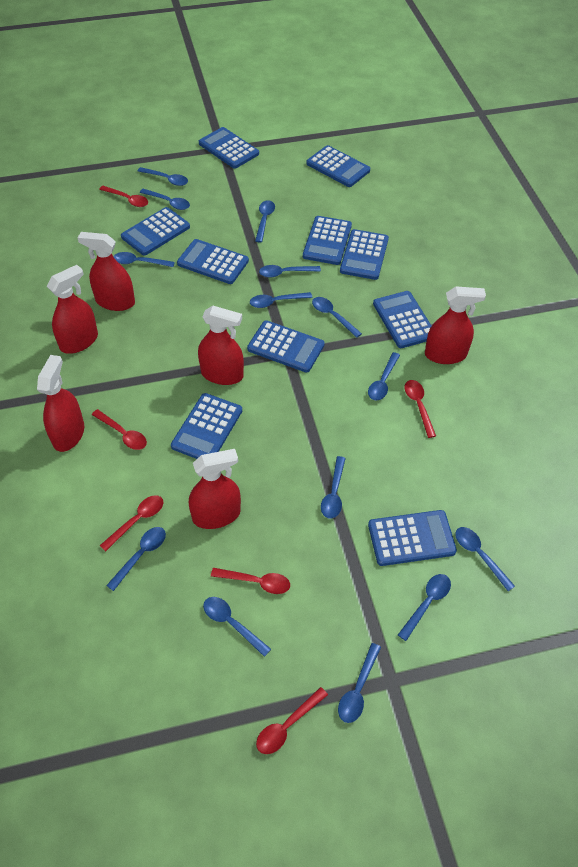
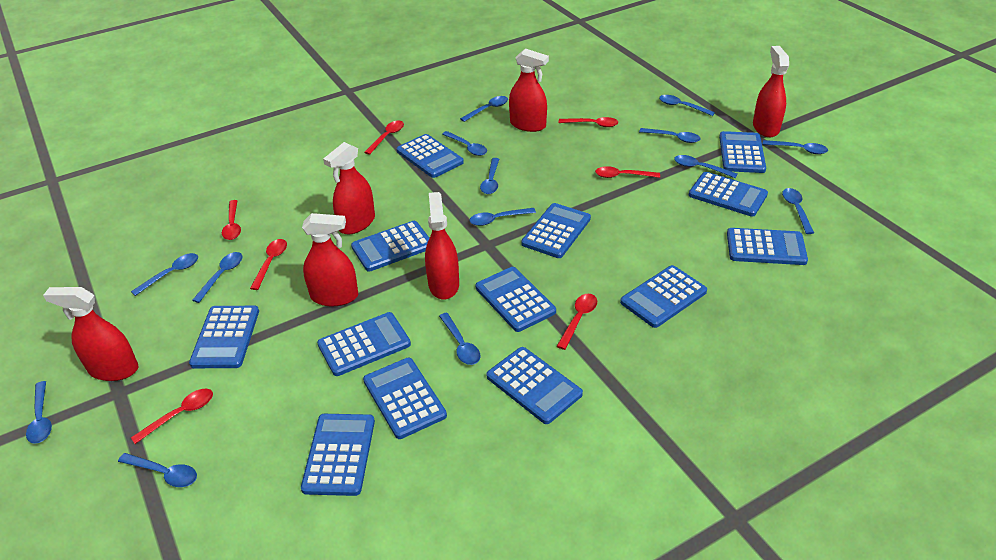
blue calculator: [121,207,190,256] [171,393,242,459] [177,239,249,284] [199,127,259,168] [247,320,325,373] [303,216,352,265] [306,145,370,187] [340,229,389,280] [368,510,457,566] [373,291,431,348] = 10 -> [189,306,259,368] [301,414,375,496] [317,312,411,376] [351,221,429,272] [363,358,447,439] [397,134,464,178] [475,267,556,332] [486,347,583,424] [521,203,591,258] [620,265,707,328] [689,172,768,217] [719,131,766,173] [727,228,808,265] = 13
red spoon: [92,409,147,450] [99,186,148,207] [100,495,163,551] [211,568,290,594] [256,687,328,754] [404,380,436,438] = 6 -> [131,389,213,444] [222,200,241,240] [250,239,287,290] [364,120,404,155] [557,294,597,350] [559,117,618,127] [595,166,660,178] = 7

